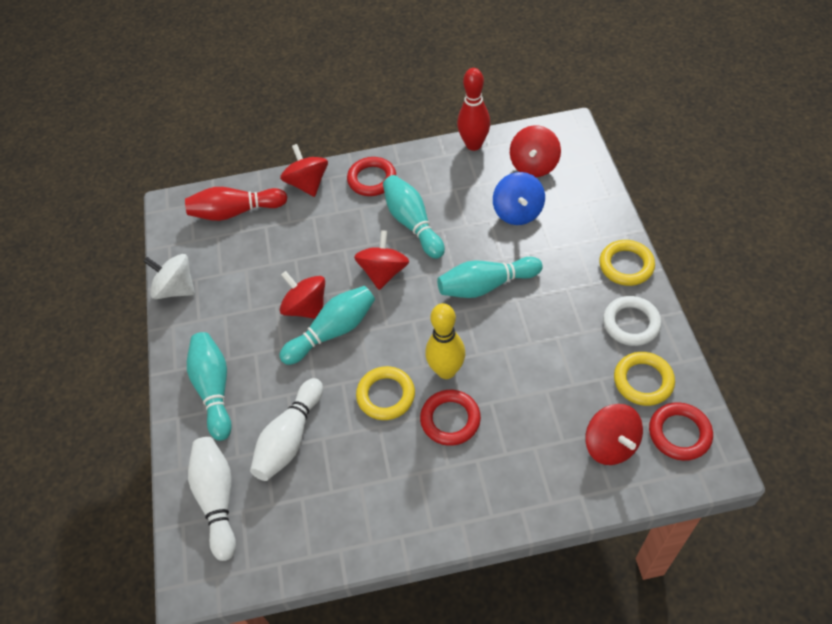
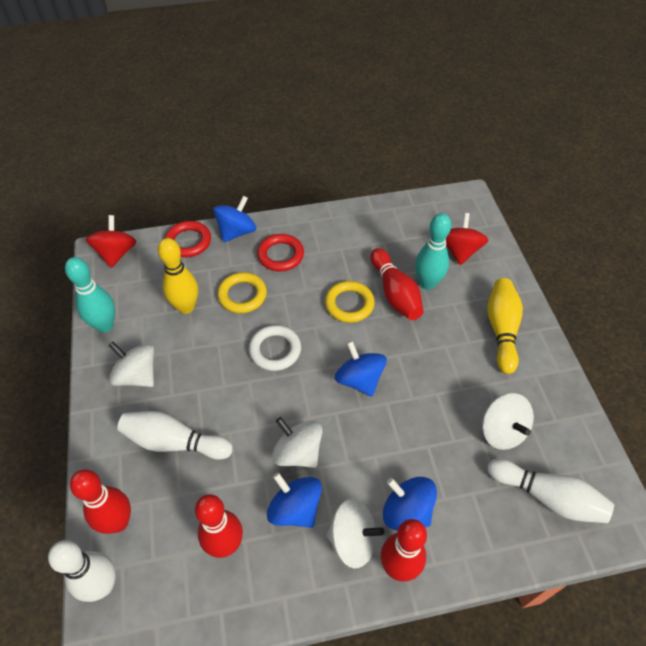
blue spinning top: [493,172,545,225] = 1 -> [213,196,256,242] [267,473,322,528] [335,341,387,397] [383,477,437,530] = 4
red bowling pin: [185,187,287,221] [457,68,490,151] = 2 -> [70,469,131,534] [195,494,243,558] [370,248,424,320] [381,519,427,582] = 4
red ring: [347,157,396,196] [420,390,481,446] [649,402,713,461] = 3 -> [165,221,211,257] [257,234,304,271] = 2
red spinning top: [280,144,328,197] [280,271,325,319] [354,230,409,290] [510,125,561,177] [585,404,643,465] = 5 -> [85,215,136,268] [446,213,488,265] = 2
turquoise bowling pin: [187,332,232,441] [279,286,375,365] [383,175,445,259] [437,257,543,298] = 4 -> [65,257,115,332] [415,213,451,290] = 2
white bowling pin: [188,437,236,561] [250,378,323,481] = 2 -> [48,540,116,602] [117,411,233,460] [488,459,614,523] = 3
white spinning top: [143,254,195,299] = 1 -> [108,341,154,387] [272,417,323,468] [326,499,384,569] [482,393,534,450] = 4
yellow bowling pin: [425,303,465,379] = 1 -> [158,238,198,314] [487,278,523,374] = 2
yellow ring: [356,366,415,420] [599,240,655,286] [614,352,675,406] = 3 -> [217,272,267,313] [325,281,375,323] = 2

